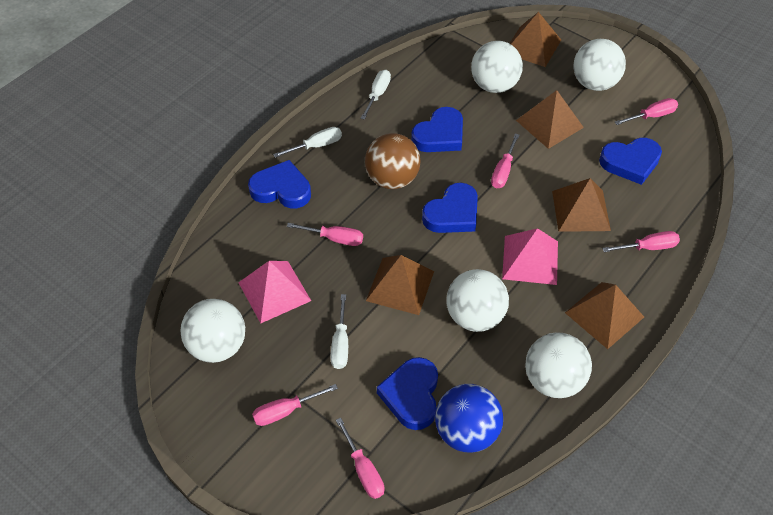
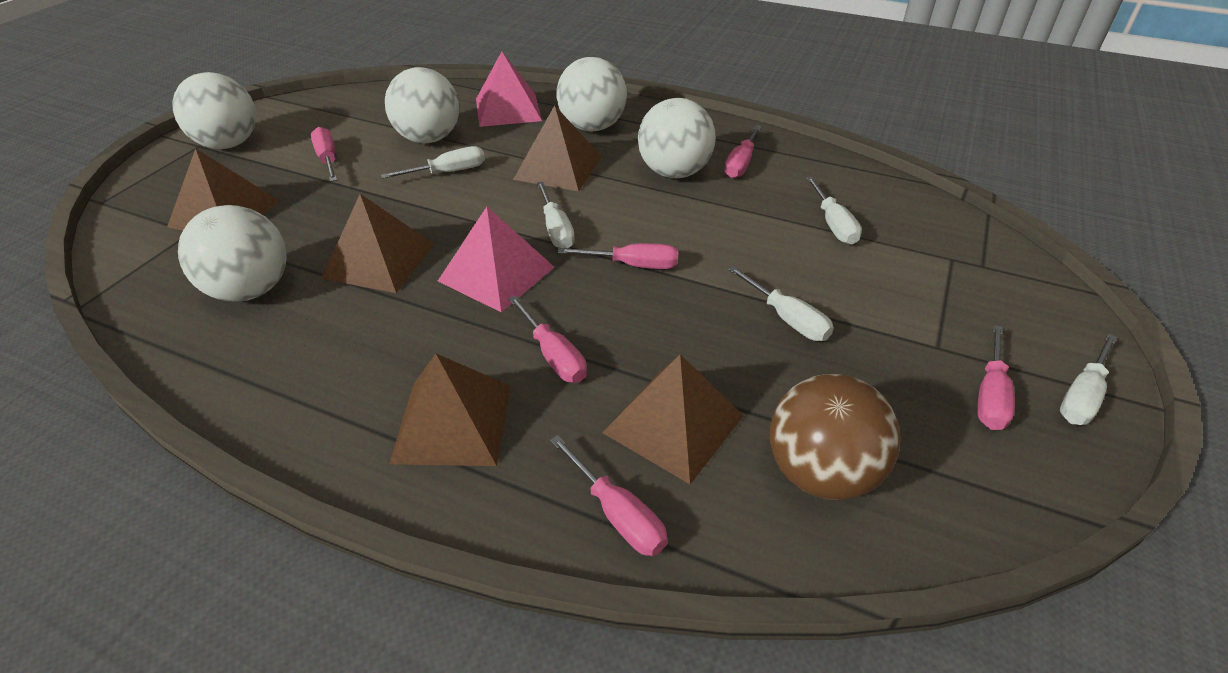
blue ball: [435,384,503,453] = 1 -> none = 0
blue heart: [248,160,311,208] [377,357,438,430] [411,107,463,152] [422,183,478,233] [599,138,662,185] = 5 -> none = 0
white screwdriver: [273,127,342,158] [331,294,348,369] [360,70,391,120] = 3 -> [381,146,485,179] [536,182,575,248] [728,266,834,341] [806,176,862,244] [1060,334,1117,425] = 5

